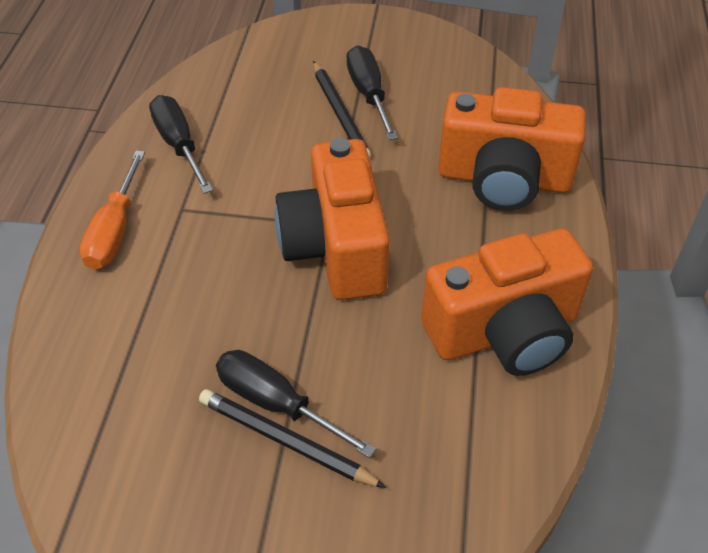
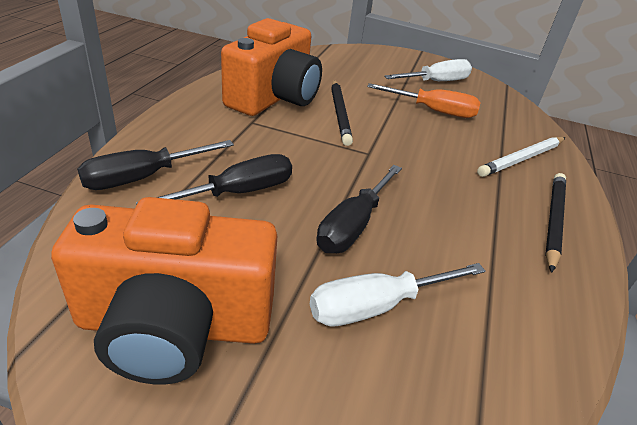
orange camera: [275,138,390,300] [421,228,593,376] [438,87,586,211] = 3 -> [51,197,277,384] [221,18,322,116] = 2
white pencil: none = 0 -> [477,137,565,177] = 1
white screwdriver: none = 0 -> [310,263,486,326] [384,59,472,81] = 2

